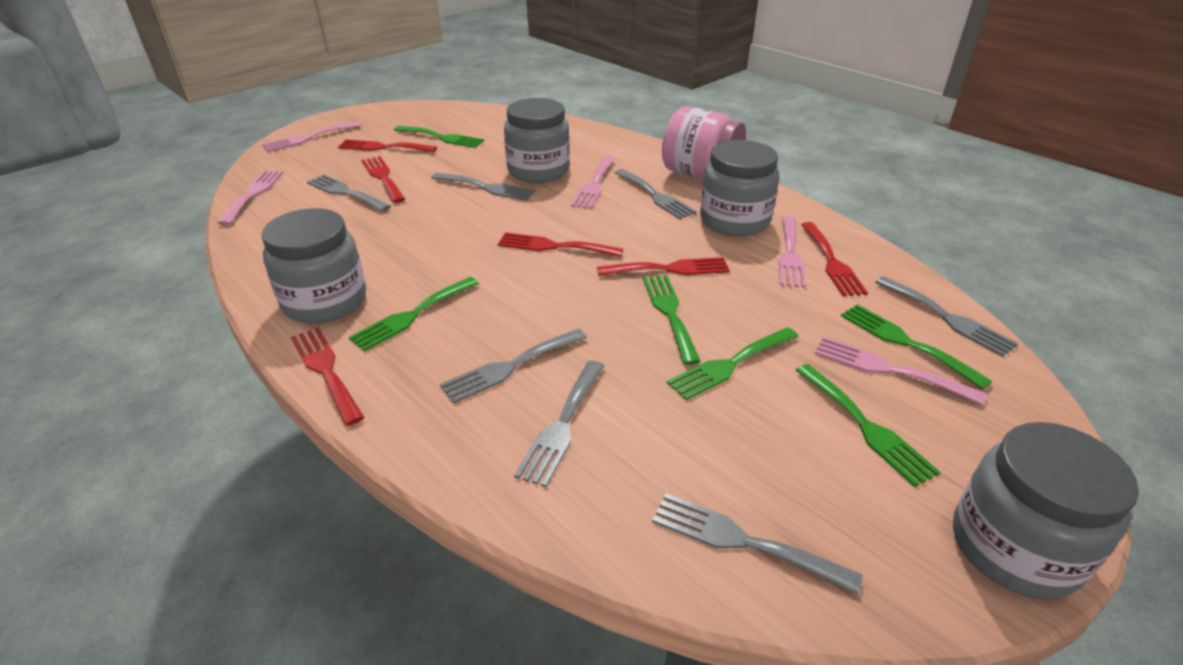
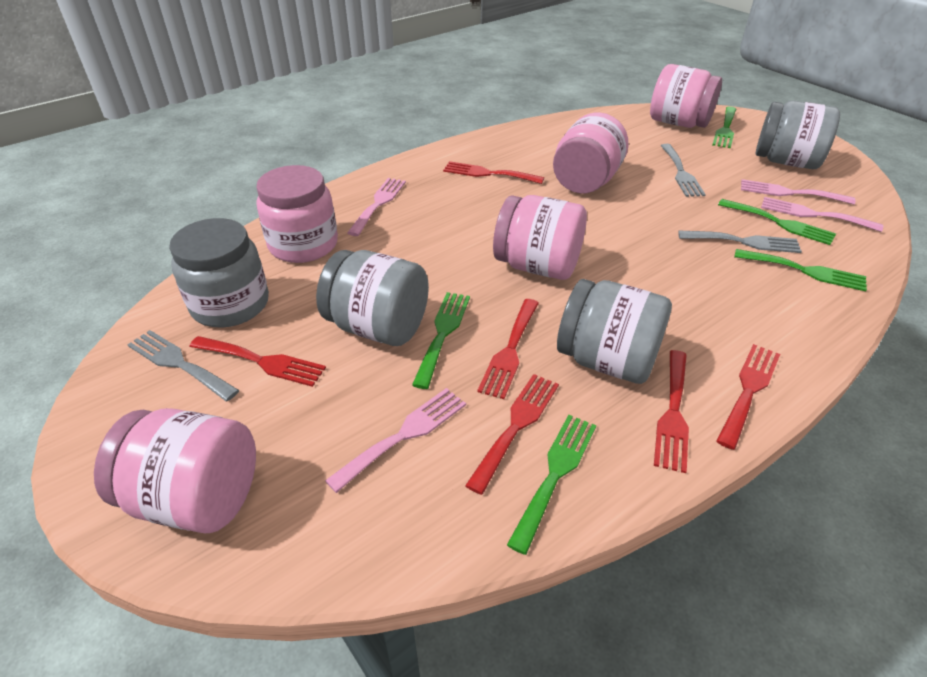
green fork: [348,277,479,352] [394,126,484,148] [643,275,701,365] [667,327,799,400] [795,364,941,487] [841,304,992,390] = 6 -> [412,292,470,389] [507,415,597,555] [713,106,736,148] [718,199,836,245] [734,249,867,291] = 5
grey fork: [307,174,391,212] [431,173,535,201] [440,329,587,404] [514,361,604,487] [615,169,697,219] [652,493,863,595] [875,276,1018,357] = 7 -> [127,330,239,401] [660,144,706,197] [678,231,802,253] = 3
pink fork: [218,171,283,225] [262,121,361,152] [571,156,615,209] [778,216,806,288] [814,336,986,405] = 5 -> [325,388,466,493] [347,178,406,236] [741,179,856,204] [761,197,883,232] = 4
pink jar: [662,106,746,179] = 1 -> [94,408,256,533] [256,165,338,263] [493,195,587,280] [553,112,628,193] [650,64,722,128] = 5

